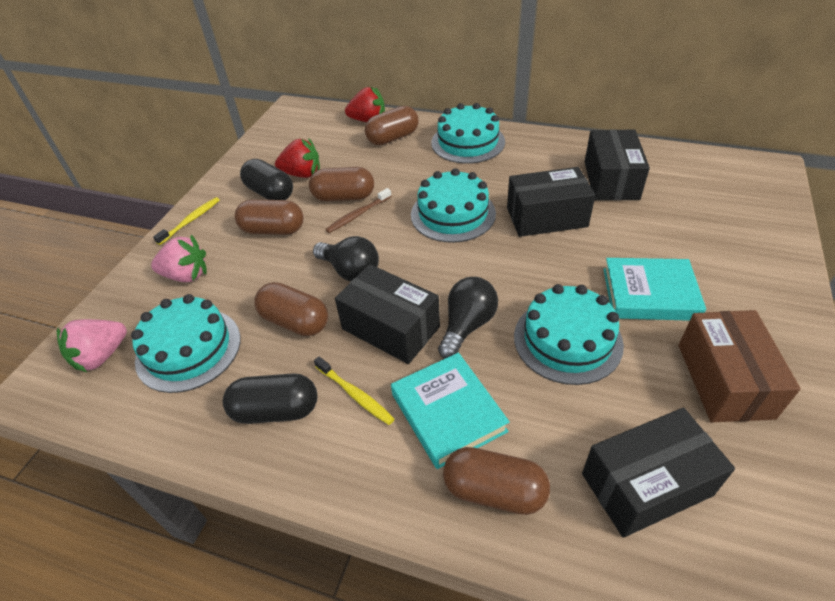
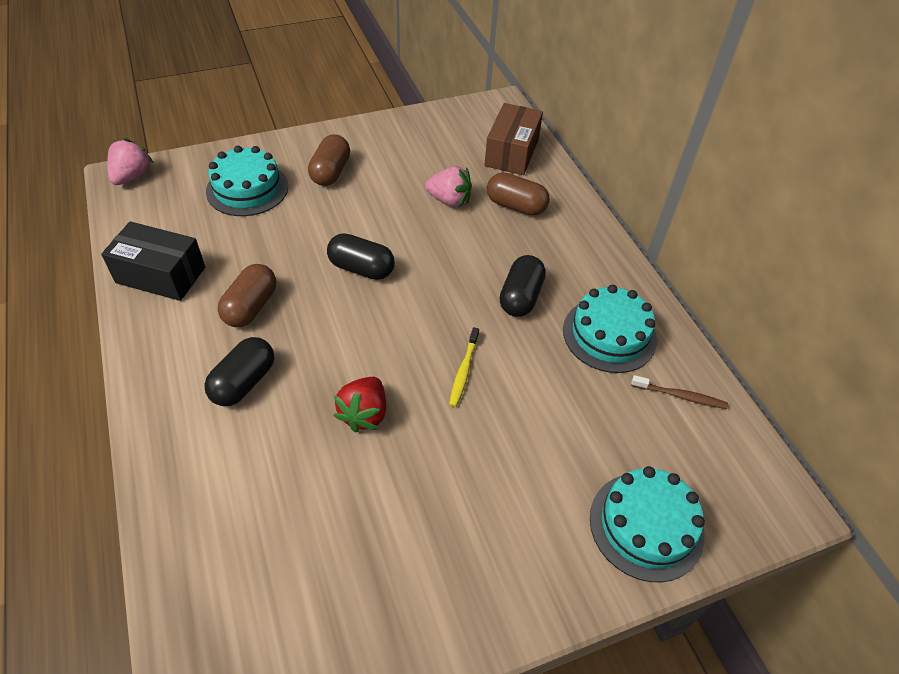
black box: [335,264,440,364] [507,167,595,237] [582,408,735,538] [585,129,650,201] = 4 -> [101,221,205,301] = 1
black capsule: [223,373,317,424] [240,159,293,200] = 2 -> [204,337,274,406] [327,233,395,280] [500,255,546,317] = 3
black light bulb: [313,236,379,281] [438,277,498,359] = 2 -> none = 0
brown capsule: [235,199,304,235] [254,282,328,336] [309,167,374,201] [365,106,419,145] [443,447,550,515] = 5 -> [218,264,276,327] [308,134,350,186] [487,172,550,216] = 3
red strawberry: [275,139,320,178] [345,87,385,122] = 2 -> [334,377,386,433] = 1
turquoise book: [391,352,510,469] [603,258,706,321] = 2 -> none = 0
turquoise cake: [131,294,240,393] [411,168,496,243] [431,103,505,164] [514,284,624,385] = 4 -> [206,145,288,216] [563,285,657,373] [590,466,705,582] = 3
yellow toothbrush: [153,197,220,245] [314,357,394,425] = 2 -> [449,327,479,407] = 1

